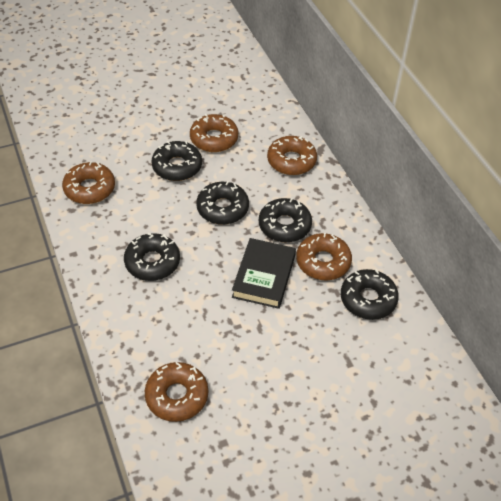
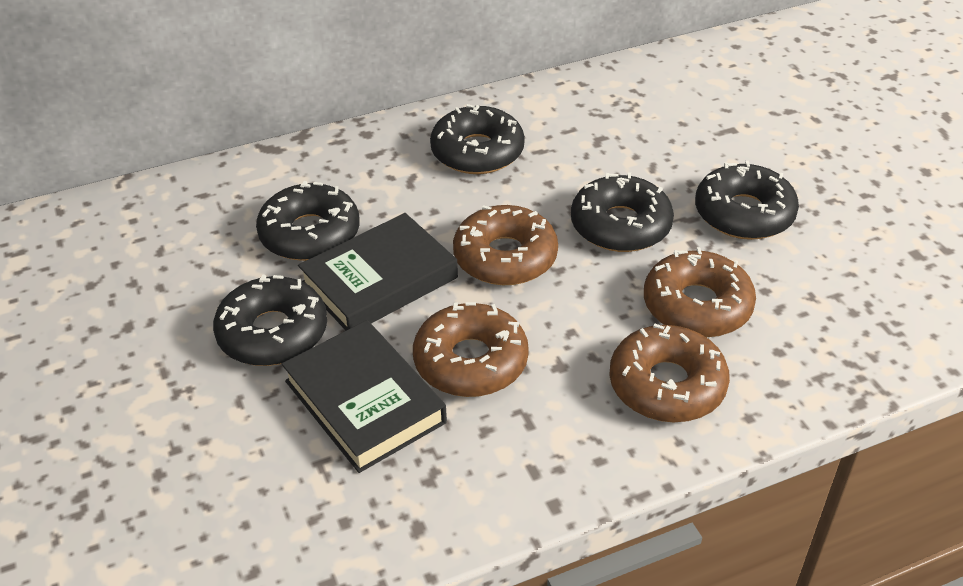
black book: [232,238,296,309] = 1 -> [282,320,447,473] [298,213,458,330] = 2
brown donut: [62,161,115,204] [145,362,208,422] [190,114,238,152] [267,136,317,175] [296,233,352,281] = 5 -> [413,302,529,397] [453,205,558,285] [609,324,730,422] [644,247,756,337] = 4

